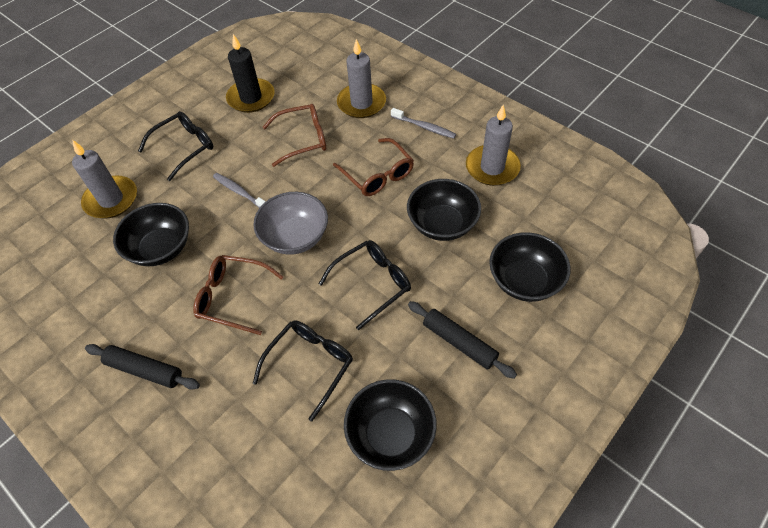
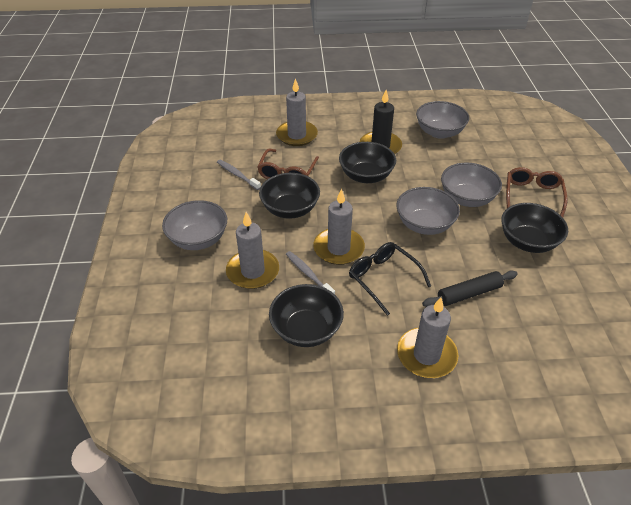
black glasses: [138,111,213,181] [253,320,353,421] [319,240,411,330] = 3 -> [349,242,431,316] = 1
black rolling pin: [85,344,200,390] [408,301,517,379] = 2 -> [422,271,518,307] = 1
brown glasses: [193,255,283,335] [263,104,326,167] [333,138,414,196] = 3 -> [257,149,319,179] [506,167,568,217] = 2
grey bowl: [253,192,328,255] = 1 -> [162,200,227,250] [397,187,460,235] [416,101,469,139] [441,163,502,207] = 4
grey candle: [72,140,137,219] [337,39,386,118] [466,105,521,186] = 3 -> [226,212,279,289] [276,78,318,146] [313,189,365,265] [397,297,459,378] = 4

